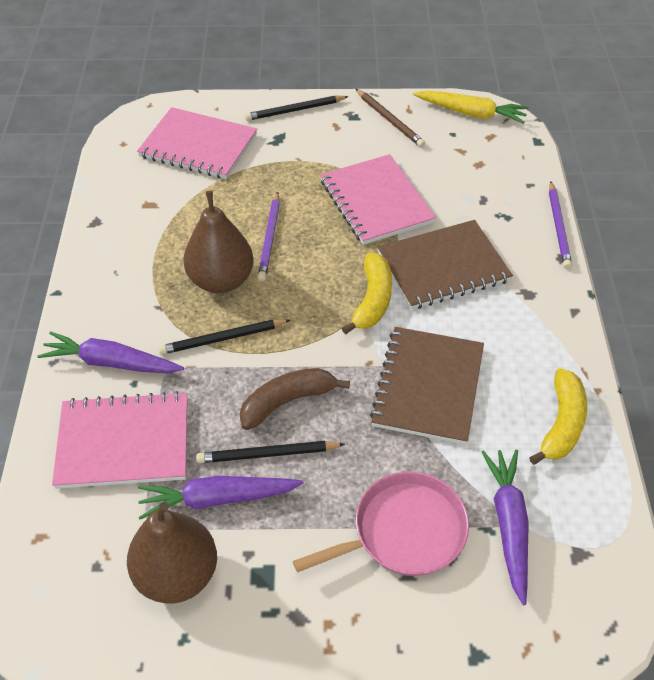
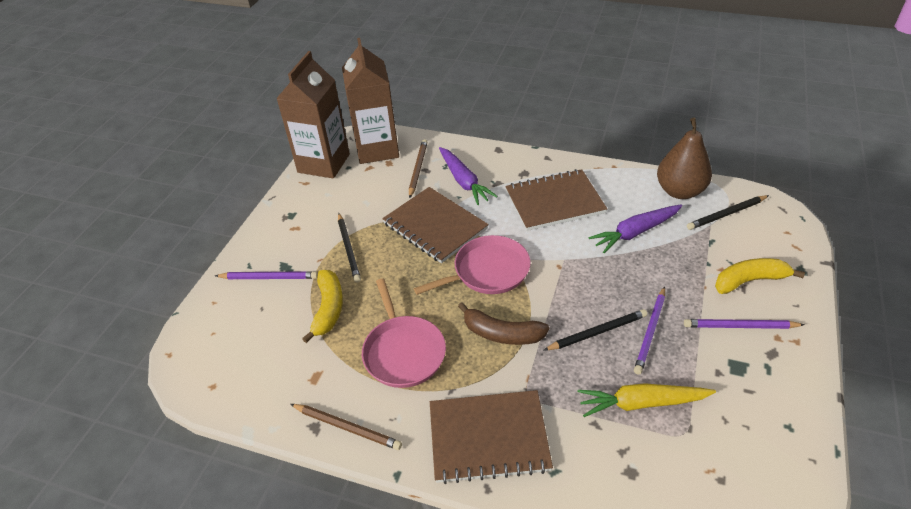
brown carton: none = 0 -> [276,51,350,179] [342,38,399,164] = 2
brown notebook: [370,327,484,445] [378,220,513,310] = 2 -> [382,187,489,263] [430,390,553,484] [505,169,607,231] = 3
brown pear: [127,502,217,603] [183,191,254,293] = 2 -> [657,118,712,199] = 1
brown pencil: [356,89,425,147] = 1 -> [291,404,402,450] [409,139,427,198] = 2
pink notebook: [52,391,187,489] [137,107,257,179] [321,154,436,245] = 3 -> none = 0
pink pan: [293,472,469,576] = 1 -> [362,279,446,388] [414,235,531,295] = 2
purple carrot: [37,331,184,373] [138,476,304,519] [481,450,529,605] = 3 -> [439,147,498,205] [589,204,682,253] = 2
purple pencil: [258,192,280,281] [549,181,572,269] = 2 -> [215,271,318,279] [634,286,665,375] [684,319,805,329] = 3

